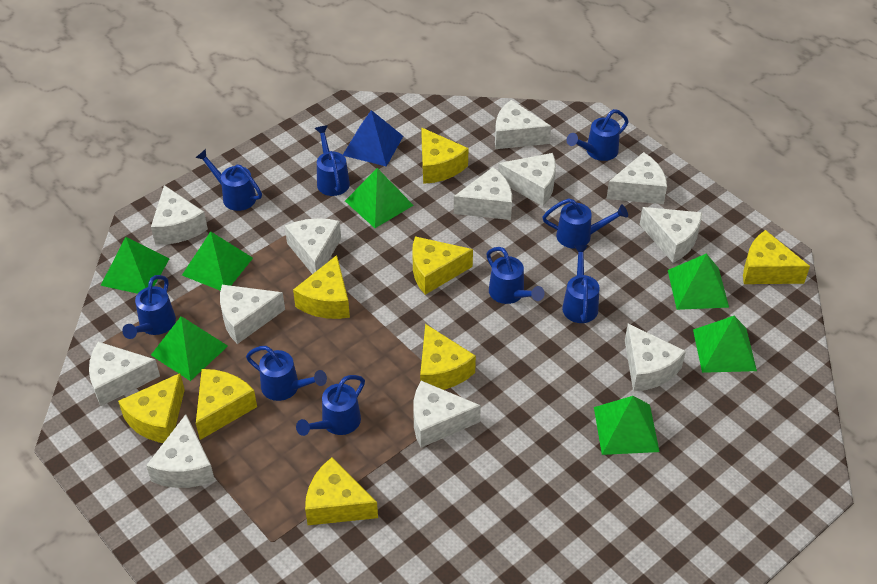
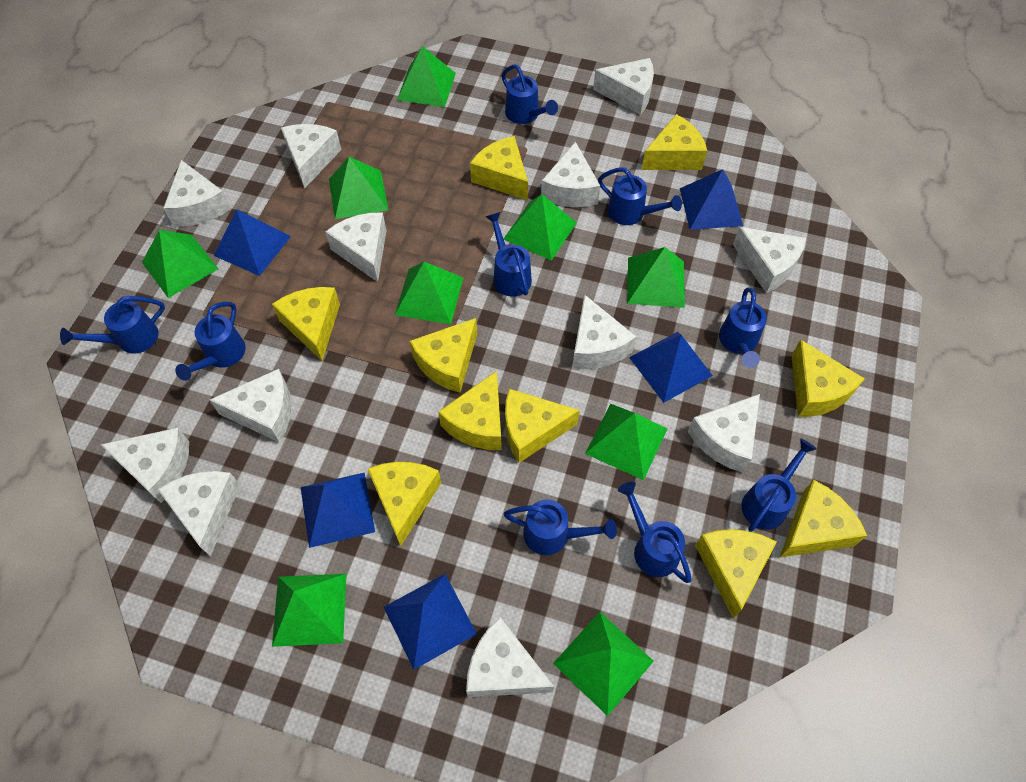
blue pyramid: [343,110,403,167] = 1 -> [214,209,291,276] [301,472,375,548] [384,574,477,670] [629,332,713,403] [680,169,743,230] = 5
green pyramid: [101,237,170,294] [151,316,228,381] [182,231,253,291] [345,168,414,228] [594,396,660,455] [668,253,729,310] [693,316,757,373] = 7 -> [142,230,218,298] [272,574,347,647] [329,157,388,219] [395,262,463,324] [397,46,456,107] [504,194,577,261] [553,612,654,716] [585,404,667,480] [627,247,685,308] = 9
yellow cheese: [118,373,185,443] [196,369,257,440] [293,255,350,319] [305,458,378,525] [412,236,473,295] [420,324,476,390] [421,127,468,184] [743,230,810,284] = 8 -> [272,287,340,361] [368,462,441,547] [410,318,477,393] [438,371,502,450] [470,136,528,200] [505,389,580,463] [641,114,707,170] [695,529,777,618] [779,480,867,558] [791,339,865,417] = 10

